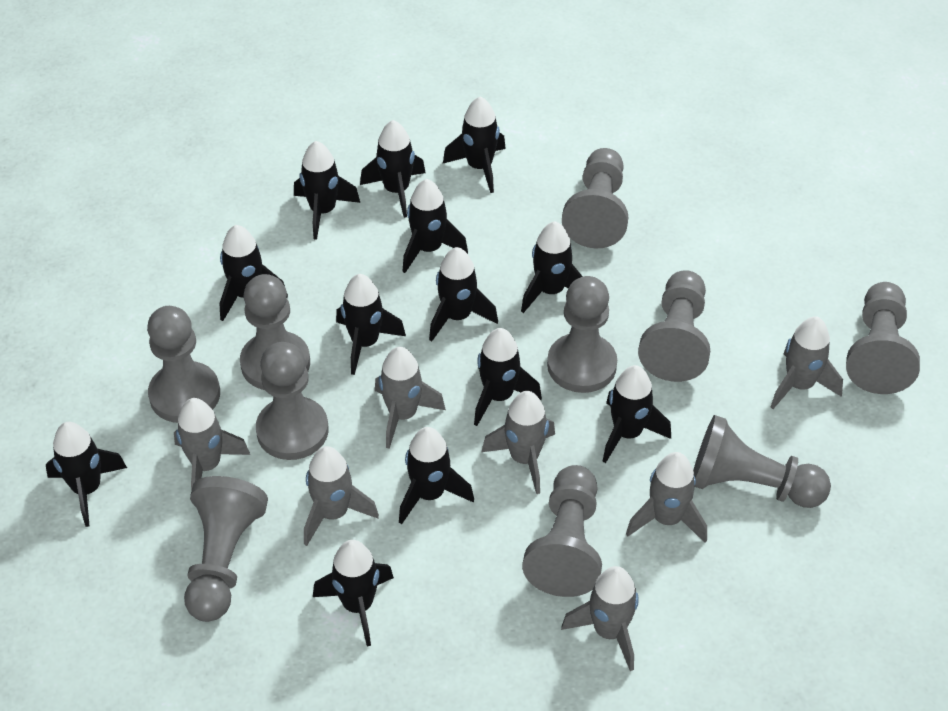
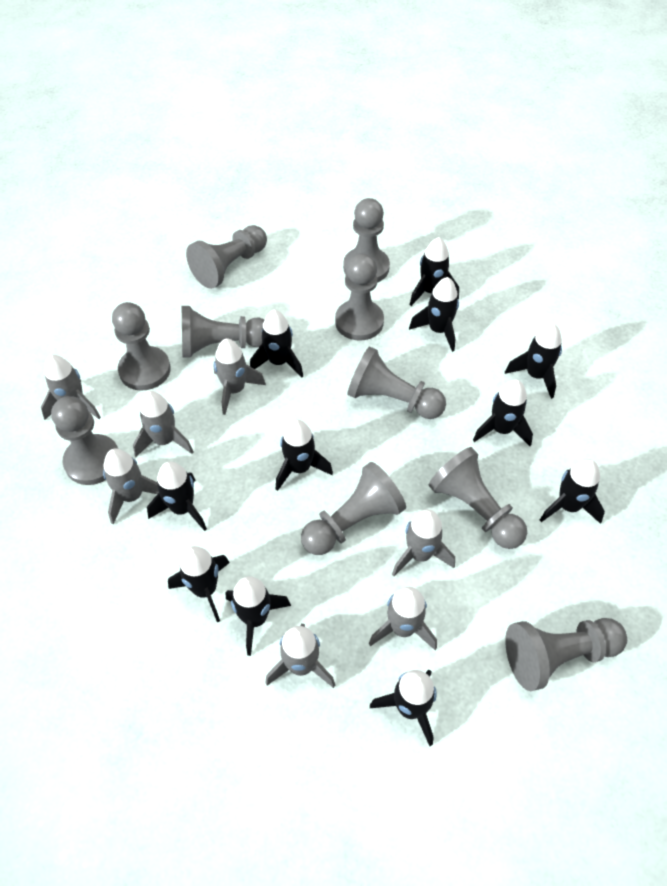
black rocket: [46,422,127,527] [219,225,288,321] [294,141,360,240] [313,540,394,646] [336,274,406,375] [360,120,426,218] [399,427,474,524] [403,179,468,273] [429,247,498,342] [443,97,506,193] [474,328,542,426] [521,221,583,313] [602,365,671,463] = 13 -> [147,461,207,531] [168,546,230,622] [226,576,291,656] [250,310,303,378] [276,419,333,491] [370,669,437,746] [409,277,459,352] [410,237,459,306] [473,379,533,446] [505,323,562,399] [540,459,605,524] = 11

